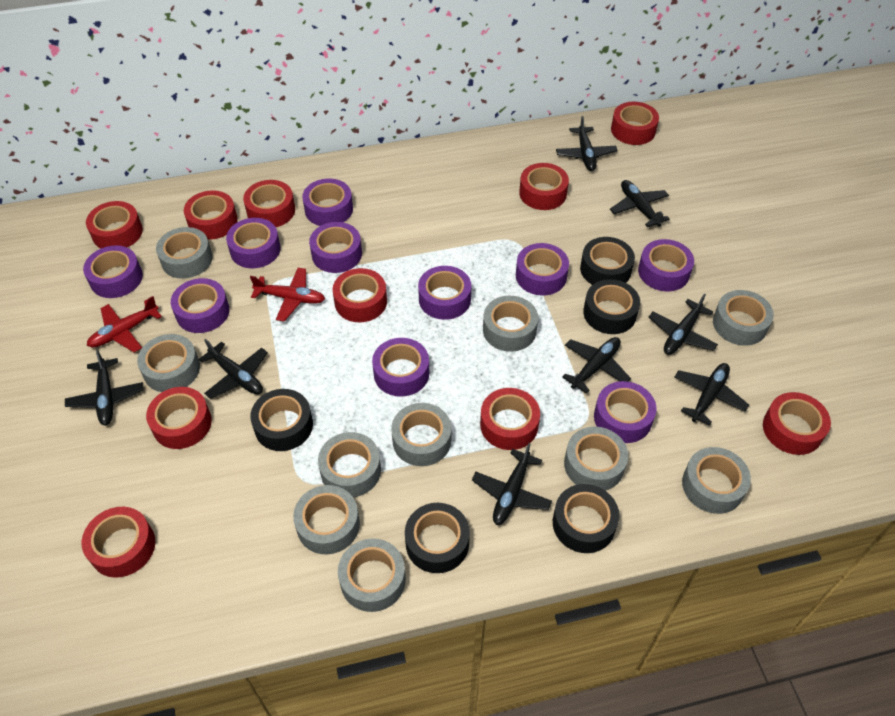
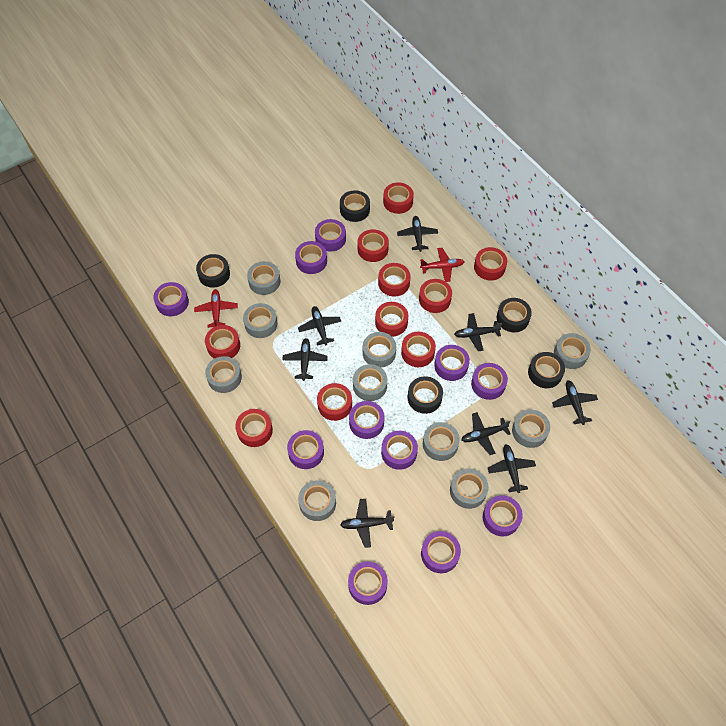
purple tape: [83,245,143,298] [171,278,229,333] [226,218,281,268] [302,179,353,226] [309,222,362,273] [372,338,429,397] [418,266,471,320] [516,243,569,296] [594,381,656,443] [638,239,694,292] = 10 -> [153,282,189,316] [287,430,324,469] [295,241,327,274] [315,219,346,252] [348,562,388,605] [349,401,385,439] [381,431,418,470] [421,531,461,573] [434,345,470,381] [471,363,508,400] [483,495,523,537] = 11

